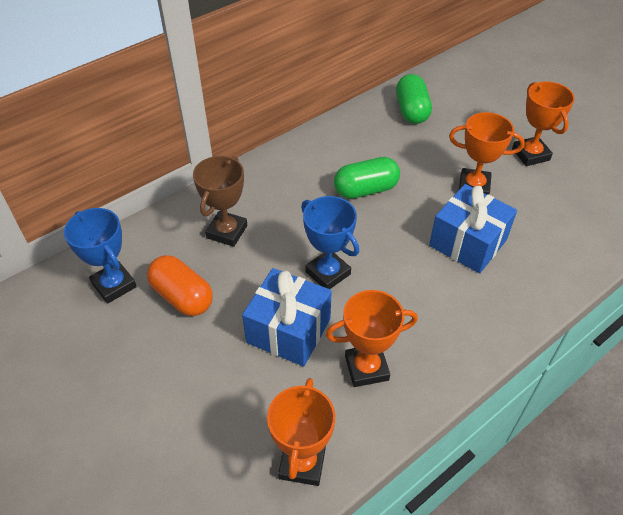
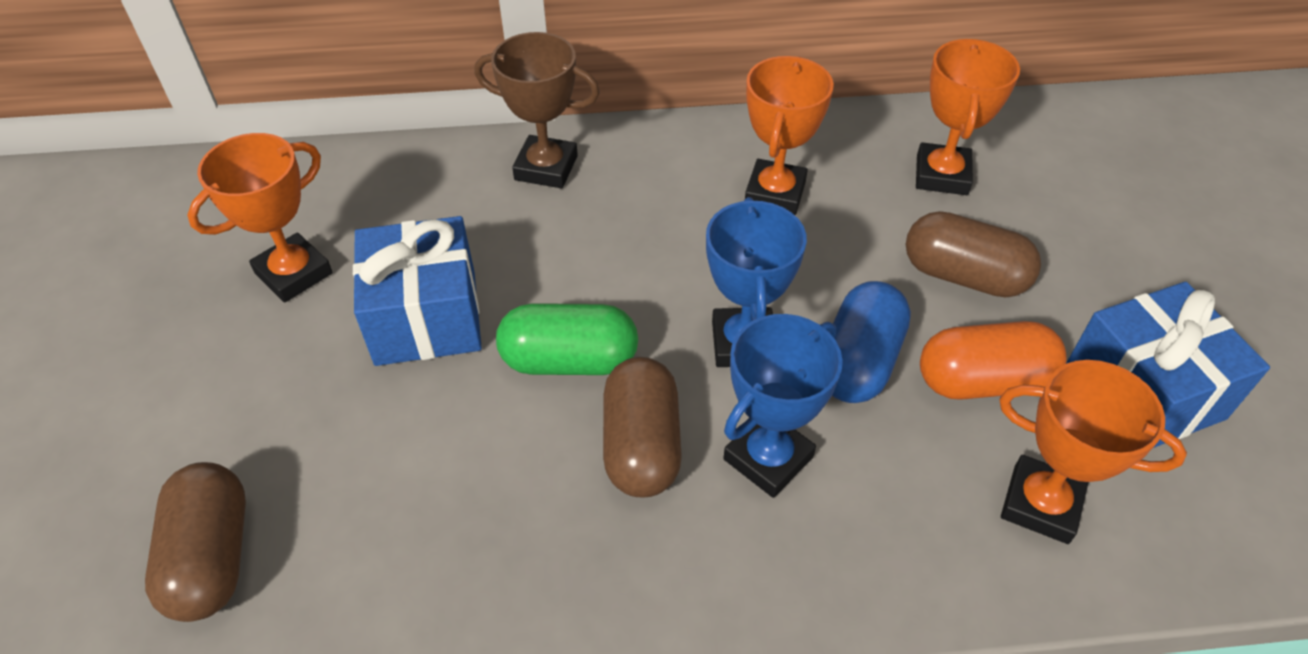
blue capsule: none = 0 -> [832,281,911,403] = 1
brown capsule: none = 0 -> [145,462,246,622] [603,357,682,498] [906,211,1041,297] = 3
green capsule: [334,157,400,199] [396,74,432,124] = 2 -> [496,303,638,375] = 1

